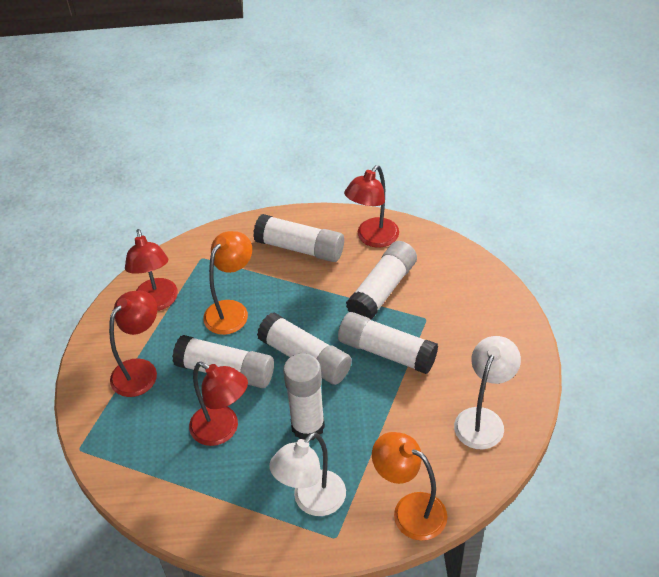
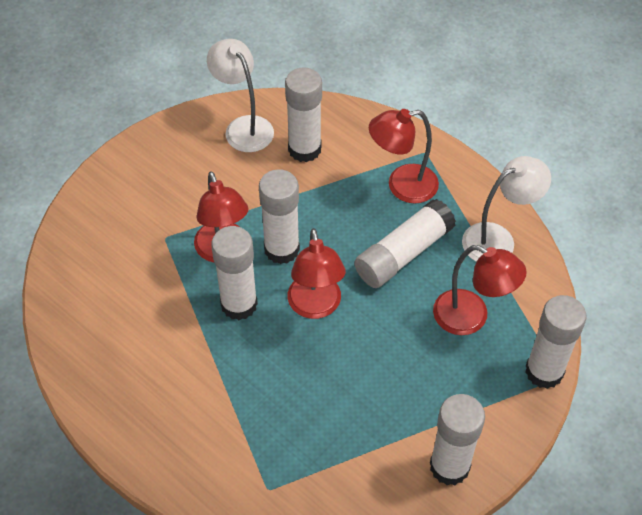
orange lamp: [203,231,252,335] [372,432,447,541] = 2 -> none = 0

